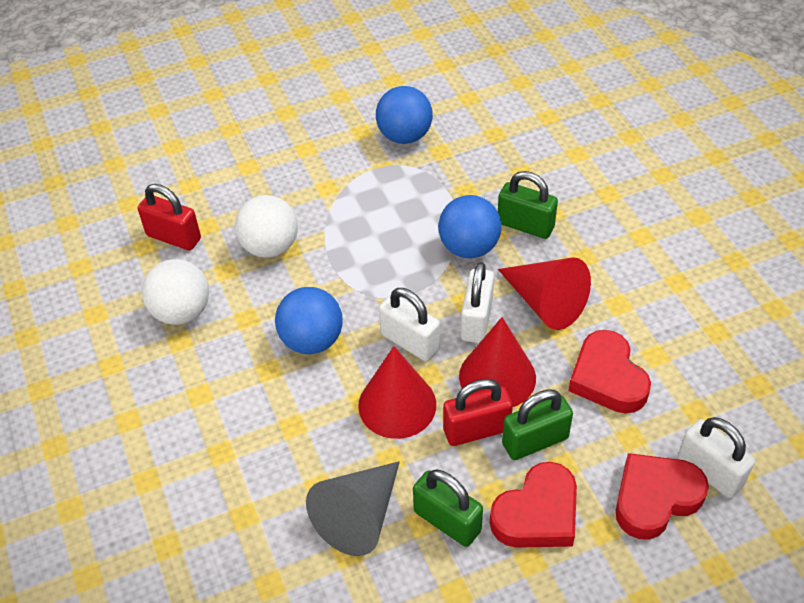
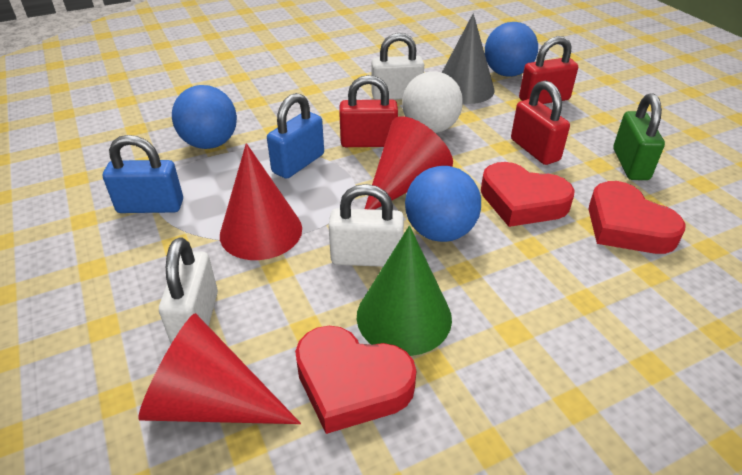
blue padlock: none = 0 -> [103,135,183,213] [267,93,324,179] = 2
green cone: none = 0 -> [357,226,452,356] = 1
green padlock: [413,469,483,547] [498,171,558,239] [502,389,573,460] = 3 -> [613,93,665,180] = 1
red padlock: [138,184,201,251] [443,379,513,446] = 2 -> [339,75,398,147] [511,80,570,165] [519,36,578,104] = 3
white ball: [142,259,209,325] [235,195,298,258] = 2 -> [402,72,463,133] = 1

